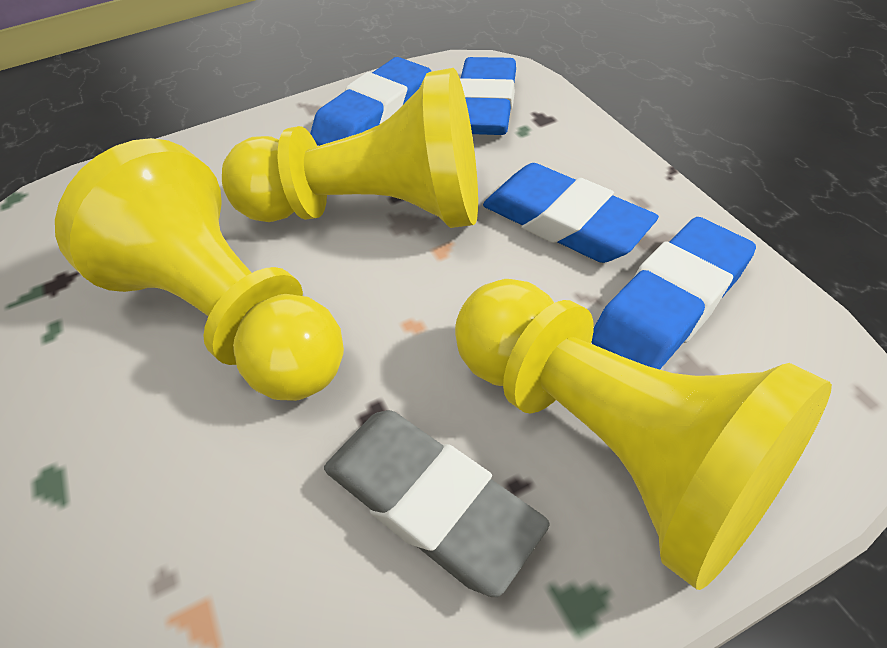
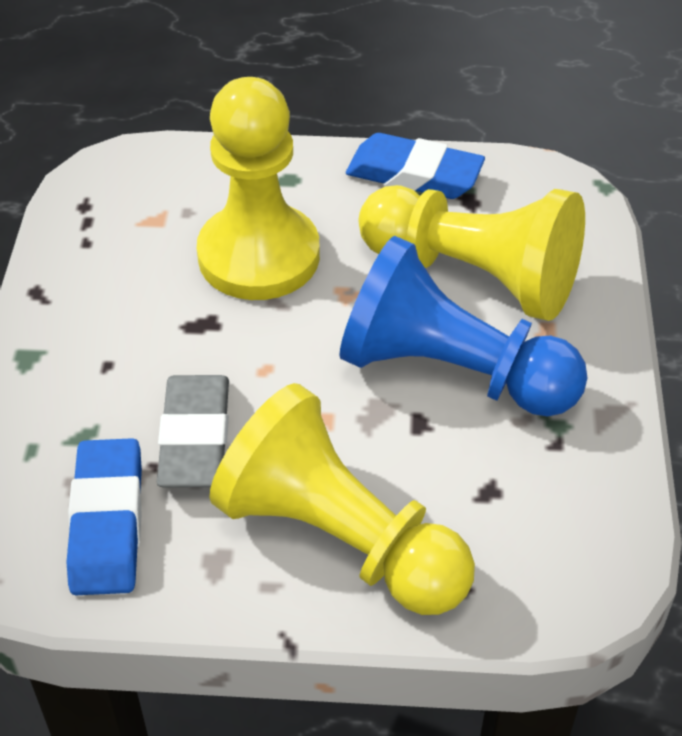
blue eraser: [310,57,431,146] [460,57,516,135] [483,163,659,263] [592,217,756,369] = 4 -> [66,438,142,595] [346,133,485,199] = 2
blue pawn: none = 0 -> [339,236,588,417] = 1

